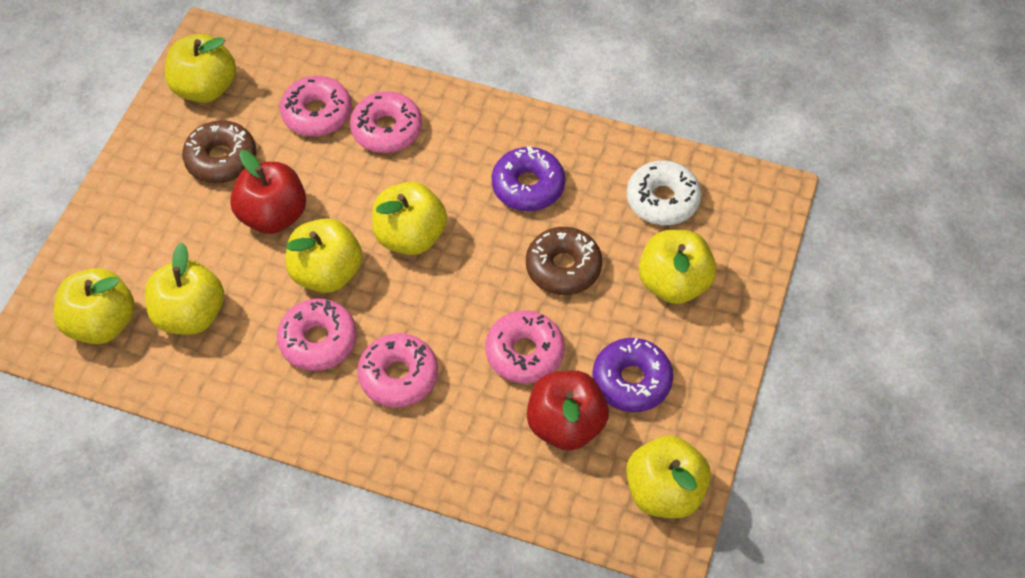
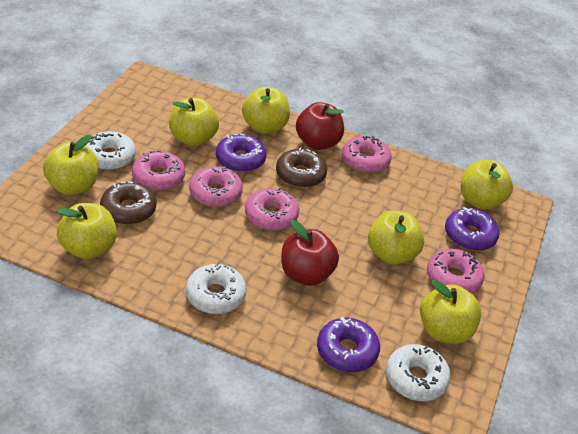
purple donut: [492,146,565,211] [592,338,673,412] = 2 -> [216,133,266,172] [317,317,380,372] [445,207,500,251] = 3
white donut: [627,160,701,225] = 1 -> [85,131,136,170] [186,263,247,314] [386,344,451,401] = 3

